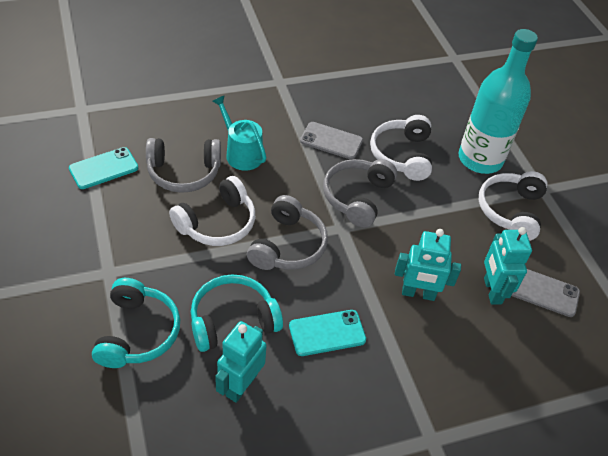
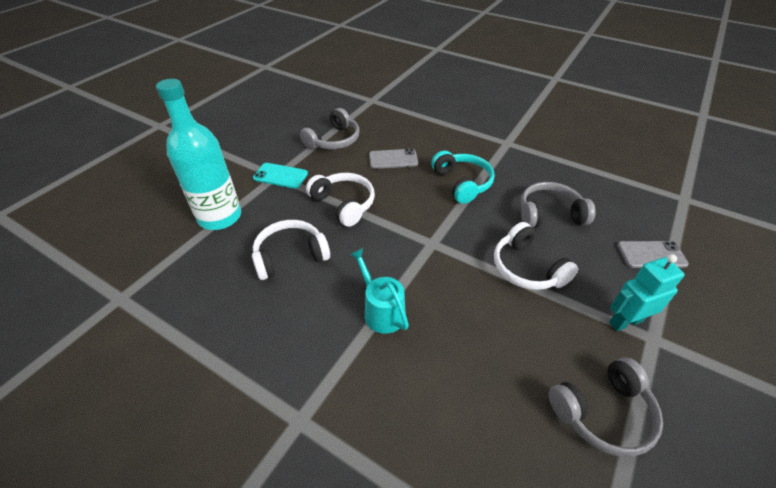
turquoise headphones: [92,278,180,368] [191,274,283,352] = 2 -> [431,151,495,204] = 1
turquoise phone: [69,147,138,189] [289,310,366,356] = 2 -> [253,163,308,189] = 1
turquoise robot: [215,321,267,403] [395,229,461,301] [484,227,532,305] = 3 -> [609,254,685,331] = 1

